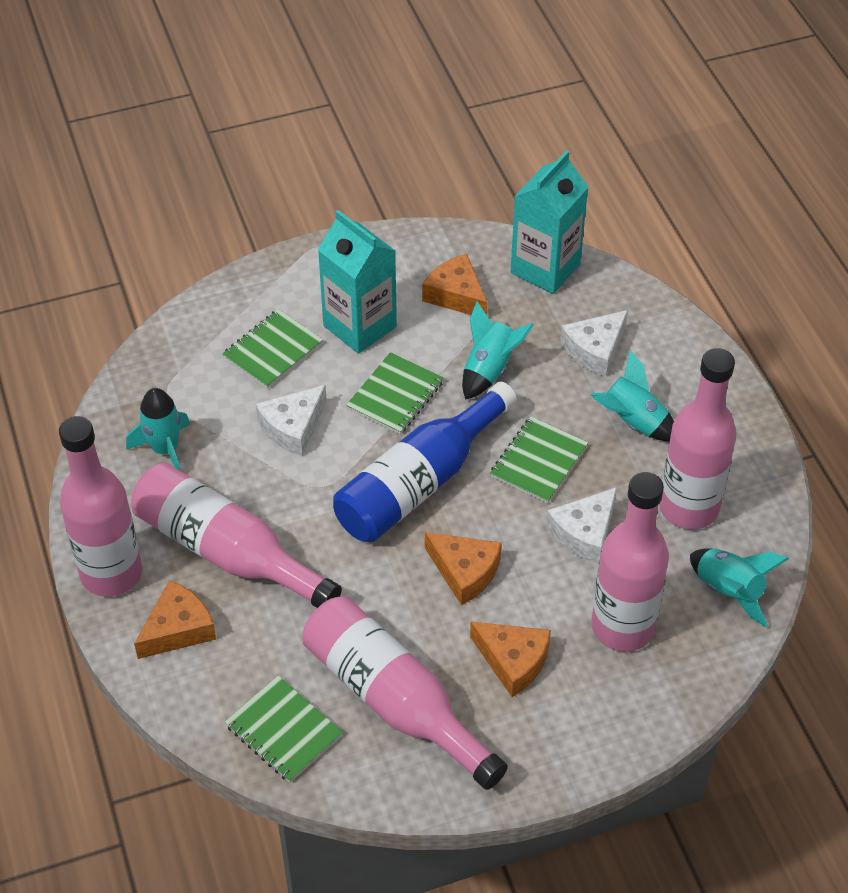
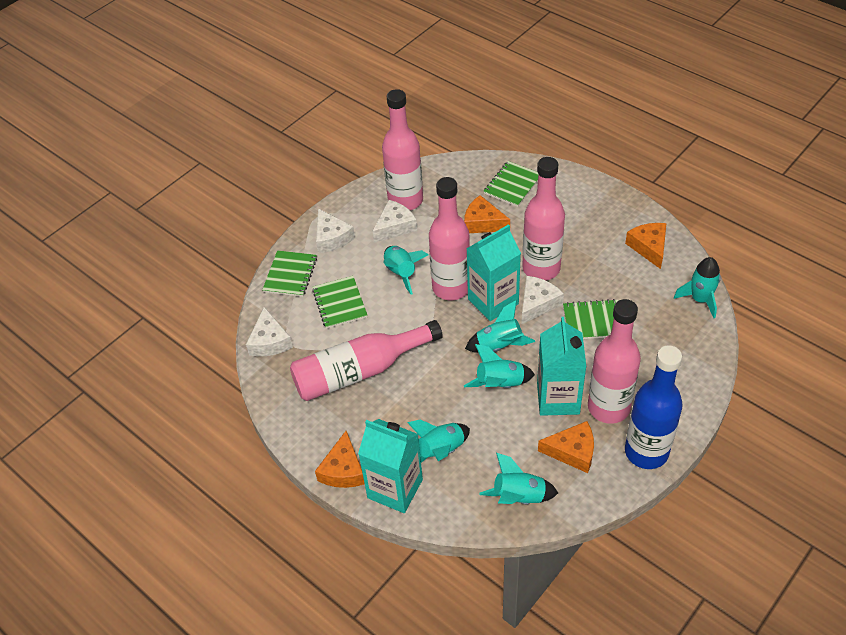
turquoise carton: [318,210,397,354] [511,150,588,294] = 2 -> [358,419,423,513] [466,224,521,321] [537,317,586,416] = 3
turquoise rocket: [126,388,190,471] [462,301,534,400] [591,351,674,441] [690,548,789,627] = 4 -> [383,246,428,295] [407,419,470,463] [464,344,535,388] [465,300,535,353] [479,453,558,505] [674,257,721,318] = 6
white cheese: [256,385,327,456] [546,487,617,563] [560,310,628,377] = 3 -> [246,307,293,356] [316,209,355,253] [373,200,417,242] [521,276,564,325] = 4

